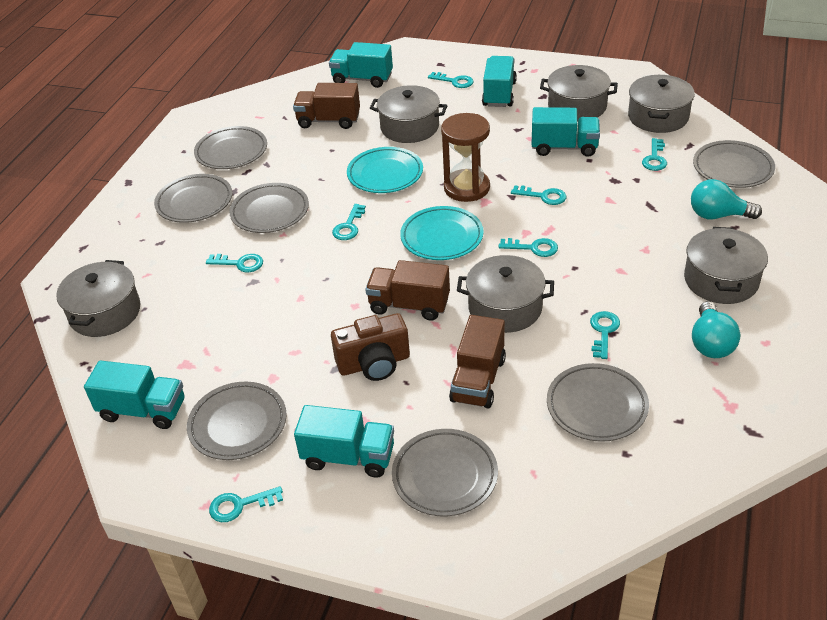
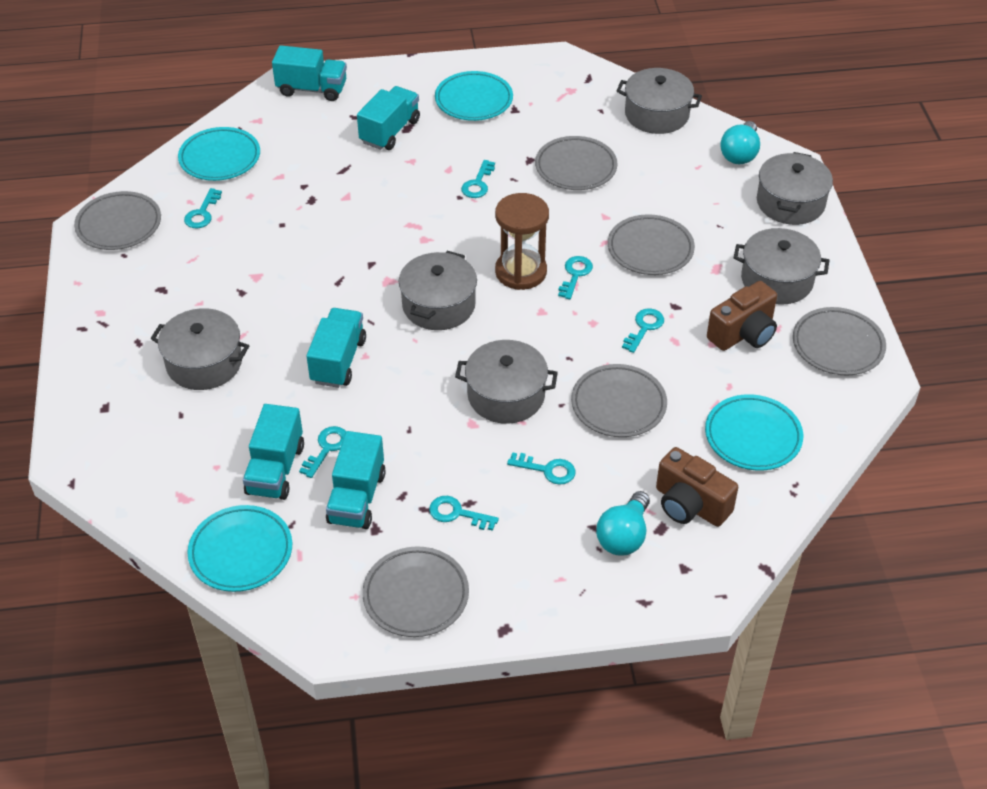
brown camera: [331,313,410,381] = 1 -> [656,447,739,527] [707,281,777,351] = 2
brown truck: [293,83,360,129] [365,260,450,321] [449,315,506,409] = 3 -> none = 0
grey plate: [154,174,232,223] [187,382,287,460] [194,126,267,169] [229,183,309,233] [392,429,498,517] [547,363,649,442] [693,140,775,188] = 7 -> [74,191,161,250] [362,546,469,637] [535,136,617,190] [571,364,667,437] [608,214,695,275] [793,307,886,376] = 6
turquoise key: [206,254,263,272] [209,486,283,522] [332,204,366,240] [428,72,474,88] [499,238,558,257] [511,185,566,205] [590,311,620,359] [642,138,667,171] = 8 -> [184,188,222,228] [299,426,346,478] [429,496,499,531] [461,160,495,198] [507,452,575,485] [558,256,593,299] [622,308,664,353] = 7
turquoise plate: [347,147,423,193] [400,206,484,260] = 2 -> [178,127,260,181] [187,505,292,592] [435,71,513,121] [705,394,803,471] = 4

